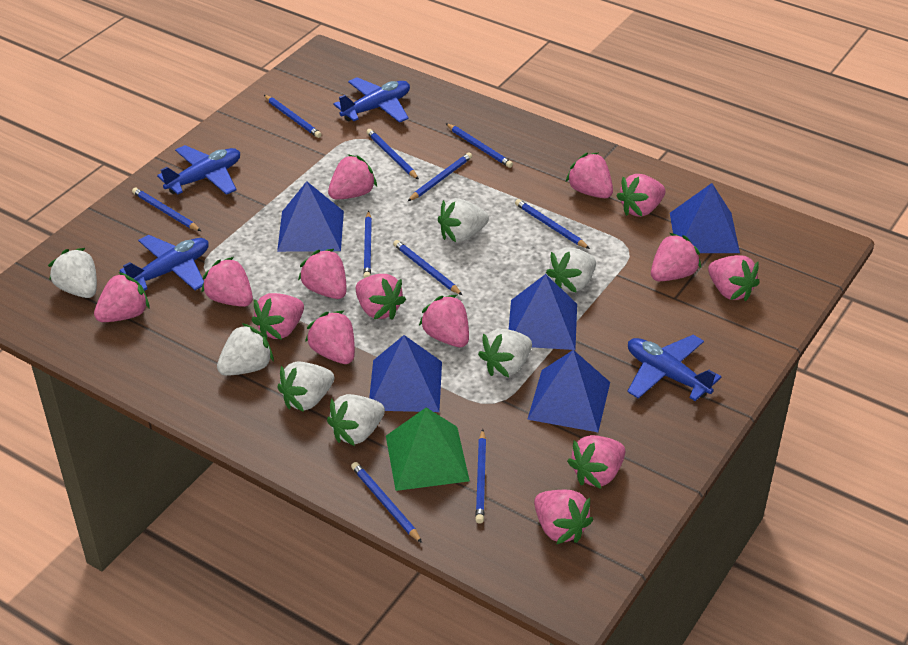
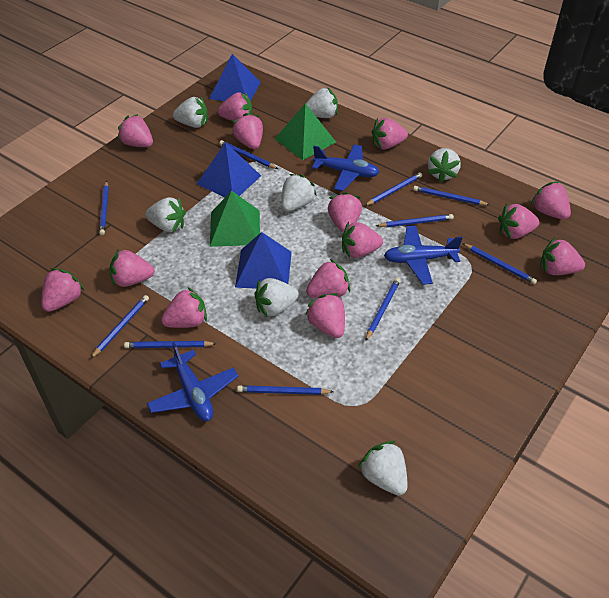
blue plane: [120,235,209,291] [157,145,240,195] [334,77,410,123] [627,335,721,401] = 4 -> [147,342,238,421] [312,144,380,191] [384,226,462,285] = 3
blue pyramid: [277,181,344,252] [369,335,442,412] [509,274,577,350] [527,350,610,432] [670,183,740,253] = 5 -> [197,142,261,197] [209,54,261,101] [235,232,292,289] = 3
green pyramid: [386,407,470,491] = 1 -> [210,191,260,247] [275,103,336,160] = 2

